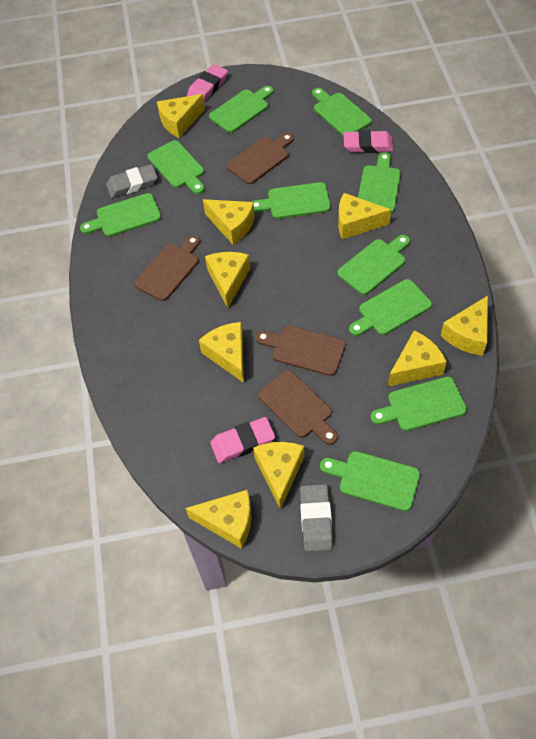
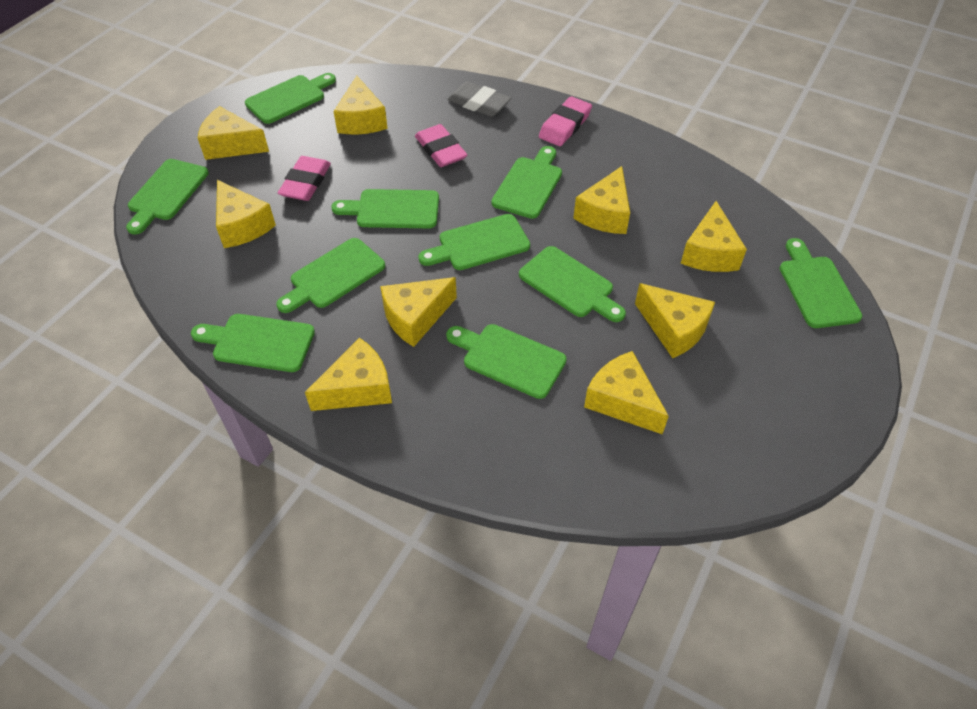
brown cutting board: [134,235,200,301] [227,133,294,184] [255,325,346,376] [258,370,338,445] = 4 -> none = 0
grey eraser: [106,164,158,198] [300,484,333,552] = 2 -> [447,81,511,117] = 1

